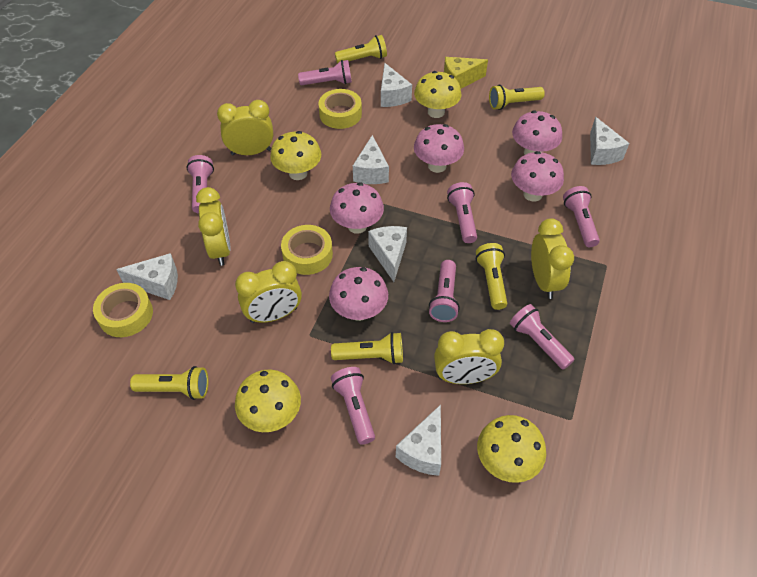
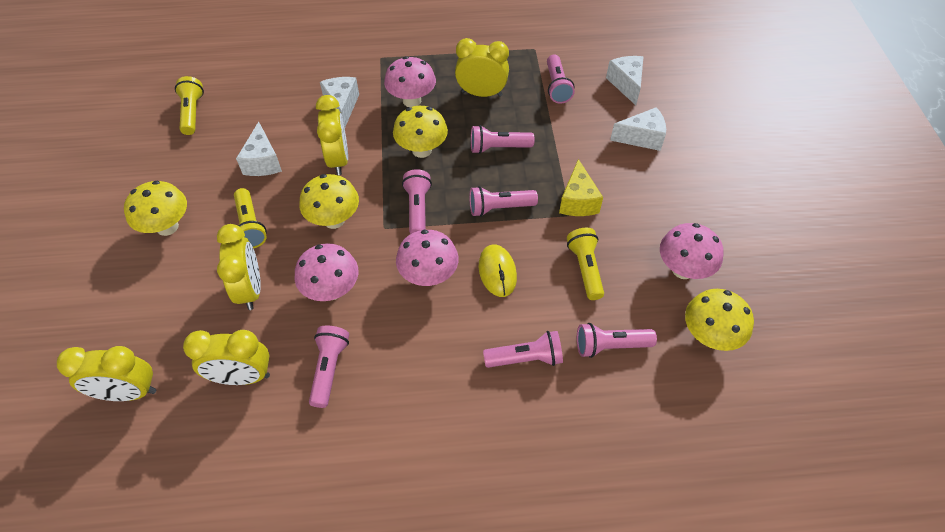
pink mushroom: [329,267,388,321] [330,182,384,234] [414,124,464,173] [511,151,564,202] [512,111,562,155] = 5 -> [295,243,359,301] [384,56,436,107] [396,230,459,286] [660,223,723,279] = 4
white cheese: [116,253,178,300] [353,135,389,184] [368,226,407,282] [381,63,412,107] [396,405,441,476] [590,117,629,165] = 6 -> [236,122,282,176] [320,77,359,127] [606,56,643,105] [610,107,666,151] = 4
yellow flashlight: [130,366,208,400] [331,332,403,364] [335,35,387,64] [476,243,507,310] [489,85,545,110] = 5 -> [175,76,204,135] [234,188,267,248] [567,228,604,300] = 3
yellow mouse: none = 0 -> [479,244,517,297] = 1
yellow tape: [93,283,153,337] [281,225,333,275] [319,89,362,129] = 3 -> none = 0

